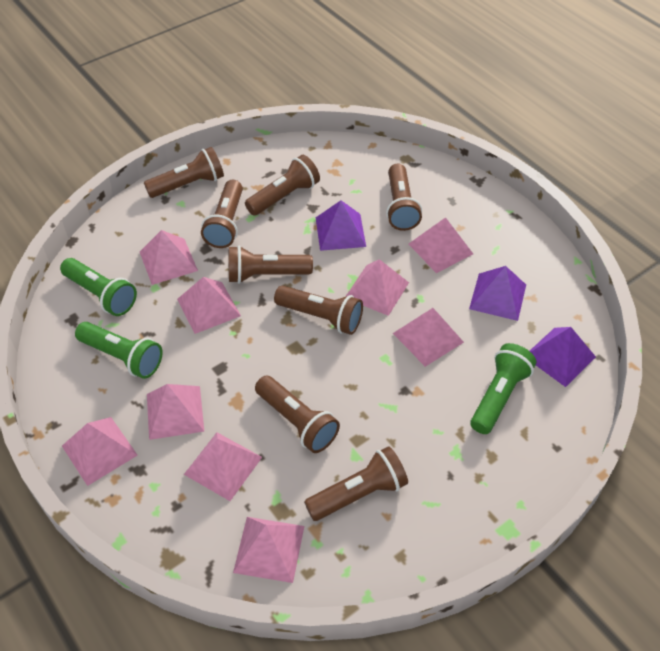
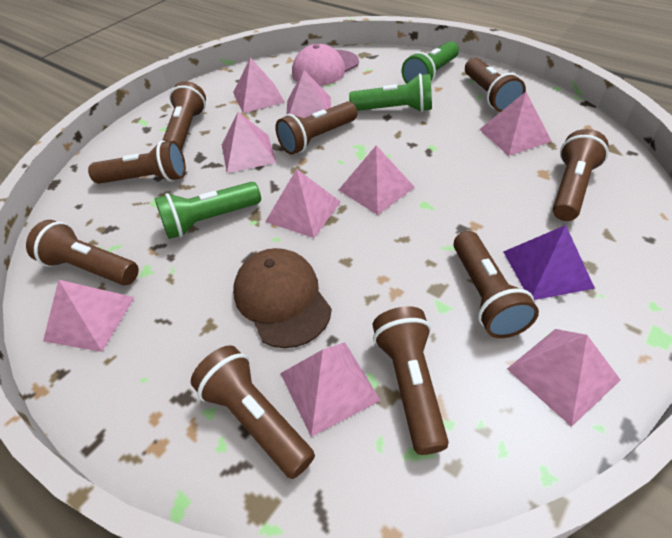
brown cap: none = 0 -> [233,248,332,348] = 1
brown flashlight: [144,147,224,198] [201,180,243,248] [229,246,313,284] [245,155,320,216] [255,376,340,453] [274,286,363,335] [304,446,408,521] [386,163,422,231] = 8 -> [26,220,139,285] [88,140,186,184] [162,81,206,150] [191,345,315,479] [275,101,358,155] [372,306,449,455] [453,231,539,338] [465,58,526,112] [553,129,609,221] = 9
pink cap: none = 0 -> [292,44,359,86] = 1
purple pyramid: [316,200,366,251] [469,266,526,321] [530,327,596,387] = 3 -> [503,225,595,300] = 1

